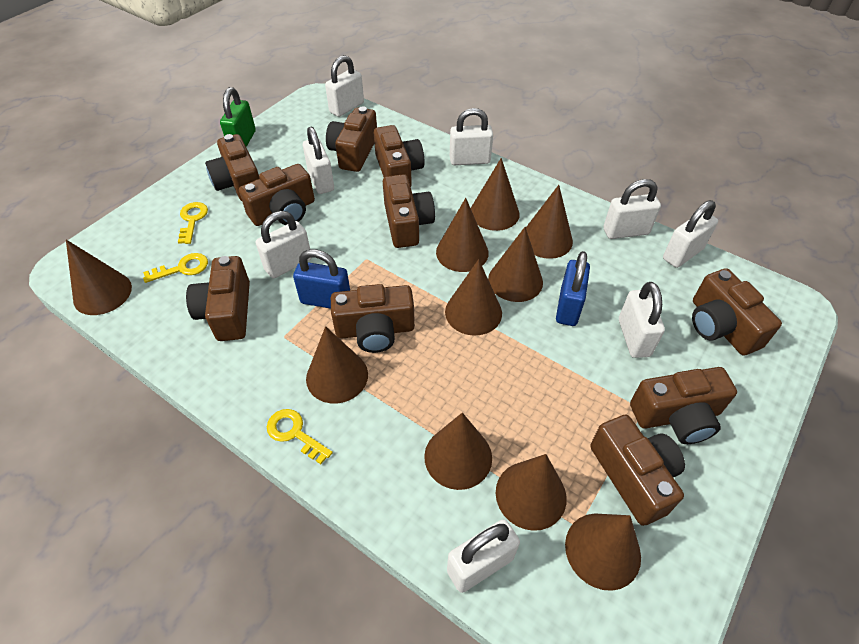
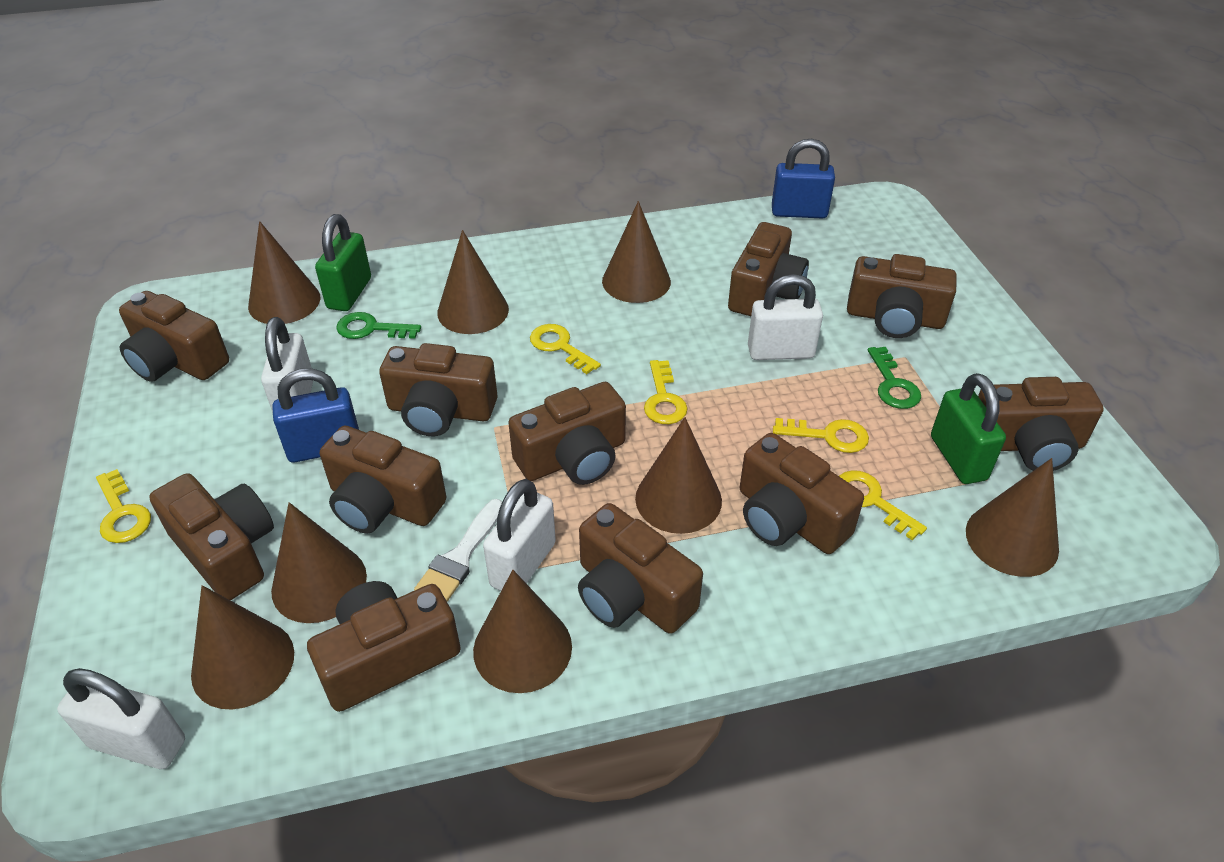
brown camera: [186,256,250,341] [205,134,260,201] [239,164,315,226] [326,106,377,172] [331,284,415,353] [374,125,425,187] [383,174,435,248] [590,415,685,526] [630,367,737,444] [692,268,782,356] = 10 -> [119,291,229,382] [149,473,274,600] [307,581,461,712] [320,426,446,533] [379,343,497,436] [508,382,626,485] [578,503,703,634] [728,222,809,316] [740,433,864,554] [847,254,957,338] [978,377,1104,471] = 11
brown cone: [66,240,132,315] [306,326,368,404] [424,413,492,490] [436,198,489,272] [445,259,502,336] [471,158,520,231] [488,227,543,302] [496,454,567,531] [526,185,573,259] [565,513,641,591] = 10 -> [191,585,294,709] [248,221,320,324] [271,502,367,623] [437,230,509,334] [473,570,572,693] [602,201,671,303] [635,417,722,534] [966,458,1059,577] = 8
green key: none = 0 -> [336,312,421,339] [868,347,921,409] = 2
green padlock: [220,87,256,147] = 1 -> [315,214,371,311] [931,373,1006,484] = 2
white brush: none = 0 -> [414,499,502,602] = 1
white padlock: [255,211,312,278] [303,127,334,194] [325,55,364,117] [447,519,520,593] [450,108,493,165] [603,179,661,239] [619,282,665,358] [663,200,718,268] = 8 -> [57,668,185,769] [261,317,313,413] [483,479,556,591] [748,274,823,360] = 4
yellow key: [143,253,208,283] [178,202,208,244] [267,409,333,464] = 3 -> [96,469,151,543] [530,324,601,374] [644,360,687,424] [773,418,869,453] [839,470,927,540] = 5

